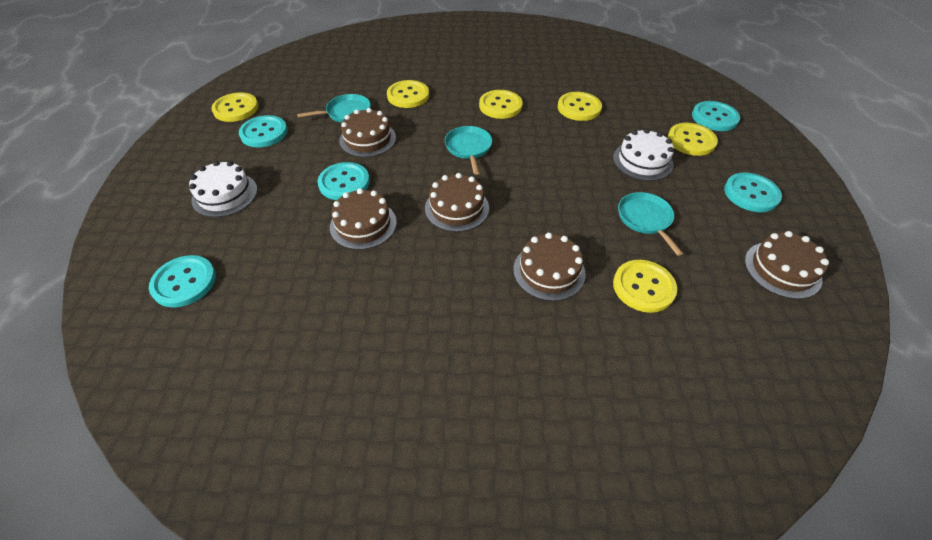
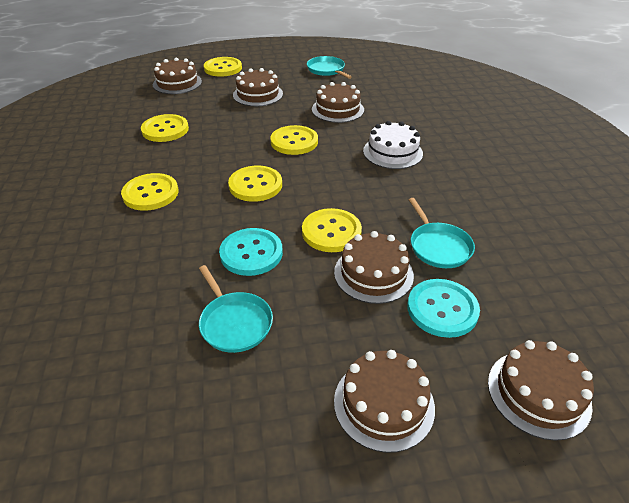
brown cake: [330,188,397,250] [339,108,396,157] [425,173,489,232] [513,233,586,301] [745,231,829,299] = 5 -> [153,57,202,94] [233,68,283,106] [312,82,364,123] [334,231,414,304] [334,350,435,453] [488,340,594,441] = 6
turquoise button: [149,255,216,308] [239,115,288,147] [317,162,370,200] [692,101,740,131] [724,173,782,212] = 5 -> [219,228,283,276] [407,279,480,338] = 2
white cake: [189,161,258,217] [613,129,674,181] = 2 -> [363,121,423,169] = 1

